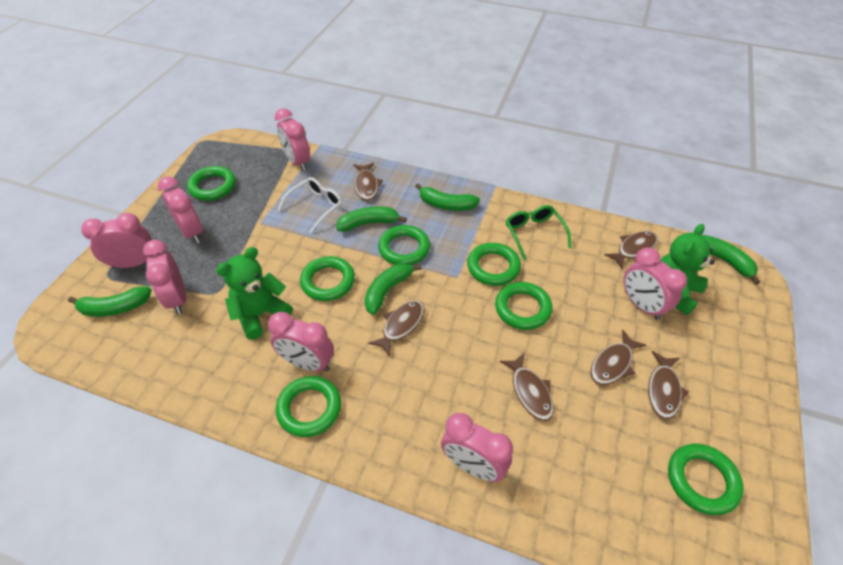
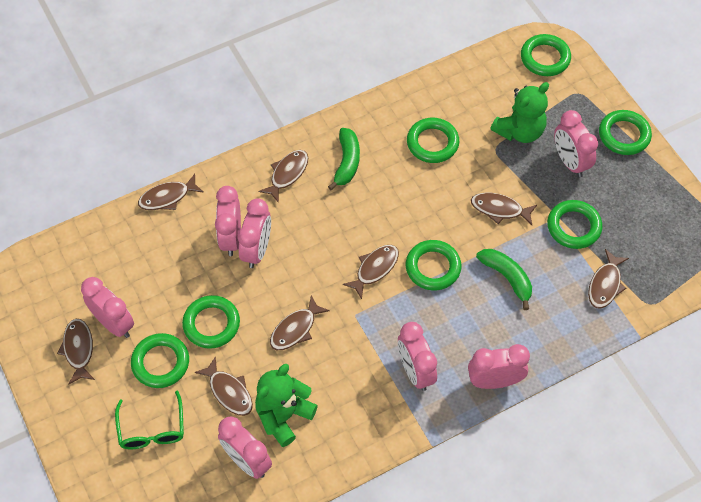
brown fish: [353,163,383,201] [368,300,424,357] [500,353,554,421] [591,329,646,385] [604,231,658,269] [648,351,689,419] = 6 -> [57,319,95,385] [138,174,204,210] [195,356,253,416] [258,150,308,203] [270,295,330,350] [342,245,399,299] [471,193,537,225] [588,249,629,309] = 8
green banana: [68,286,152,317] [336,206,407,232] [364,263,422,315] [415,184,480,211] [701,235,760,284] = 5 -> [328,128,360,190] [476,249,532,310] = 2
white glasses: [278,177,342,233] = 1 -> none = 0

